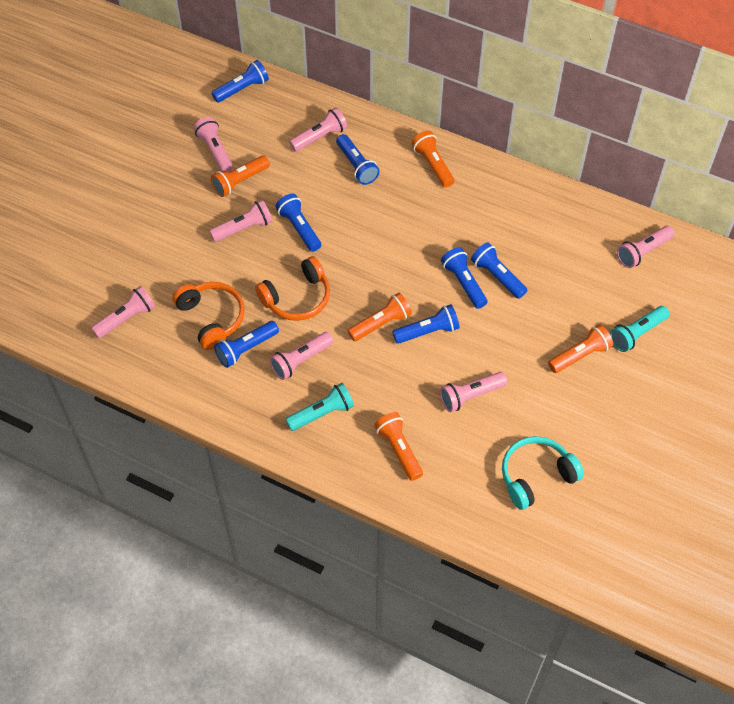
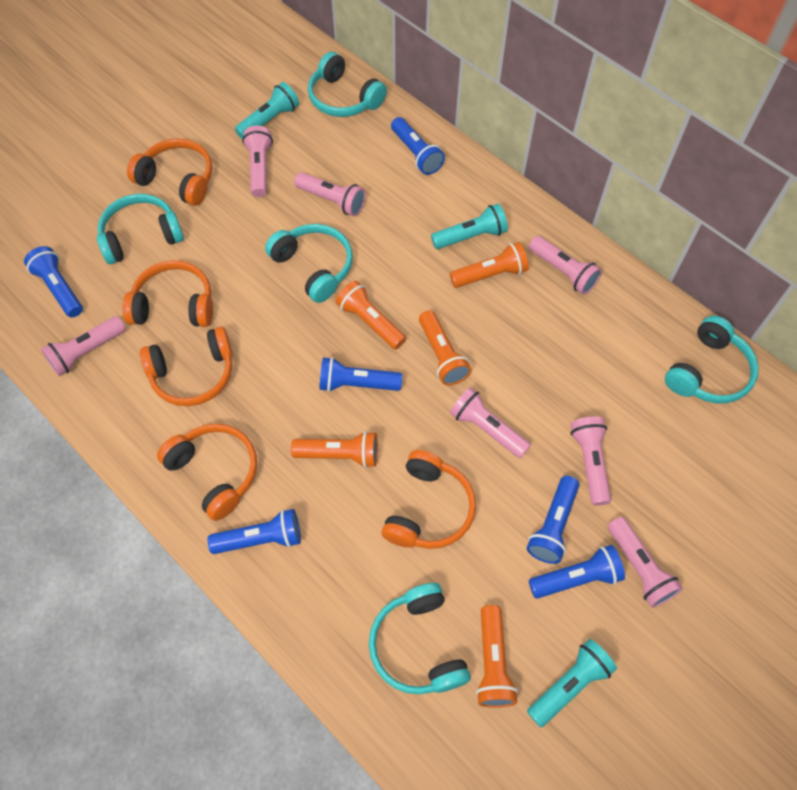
blue flashlight: [212,60,269,103] [214,321,279,368] [275,194,321,252] [336,134,380,185] [392,304,460,344] [441,247,488,309] [471,242,527,299] = 7 -> [24,246,83,317] [208,509,301,554] [319,357,402,392] [391,117,445,175] [527,476,579,564] [529,545,625,599] = 6
orange headphones: [172,282,245,350] [255,256,330,321] = 2 -> [122,260,213,327] [127,138,213,206] [140,327,233,406] [157,424,257,521] [382,450,476,549] = 5
turquoise flashlight: [286,383,354,431] [610,306,669,352] = 2 -> [235,82,299,140] [431,204,508,249] [527,639,617,728] = 3
turquoise headphones: [502,436,584,510] = 1 -> [97,194,184,264] [265,224,353,303] [308,52,387,117] [369,583,471,694] [665,316,759,403] = 5

